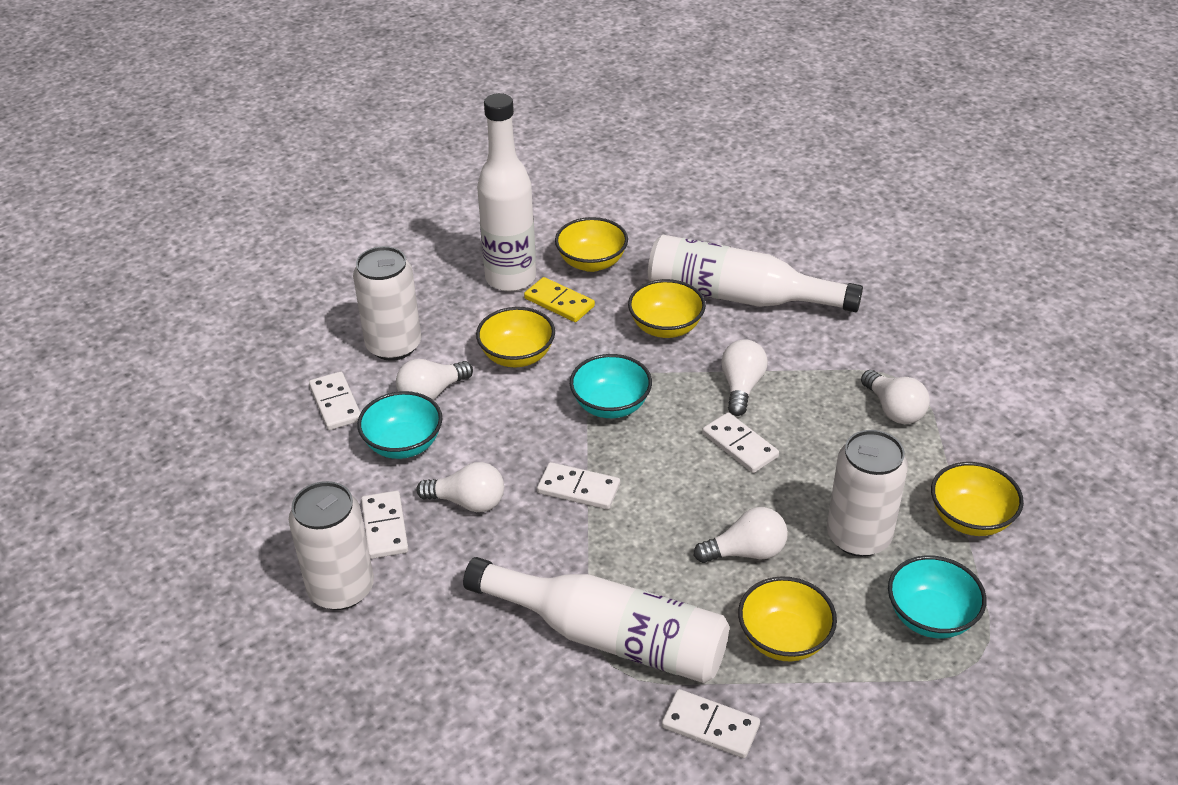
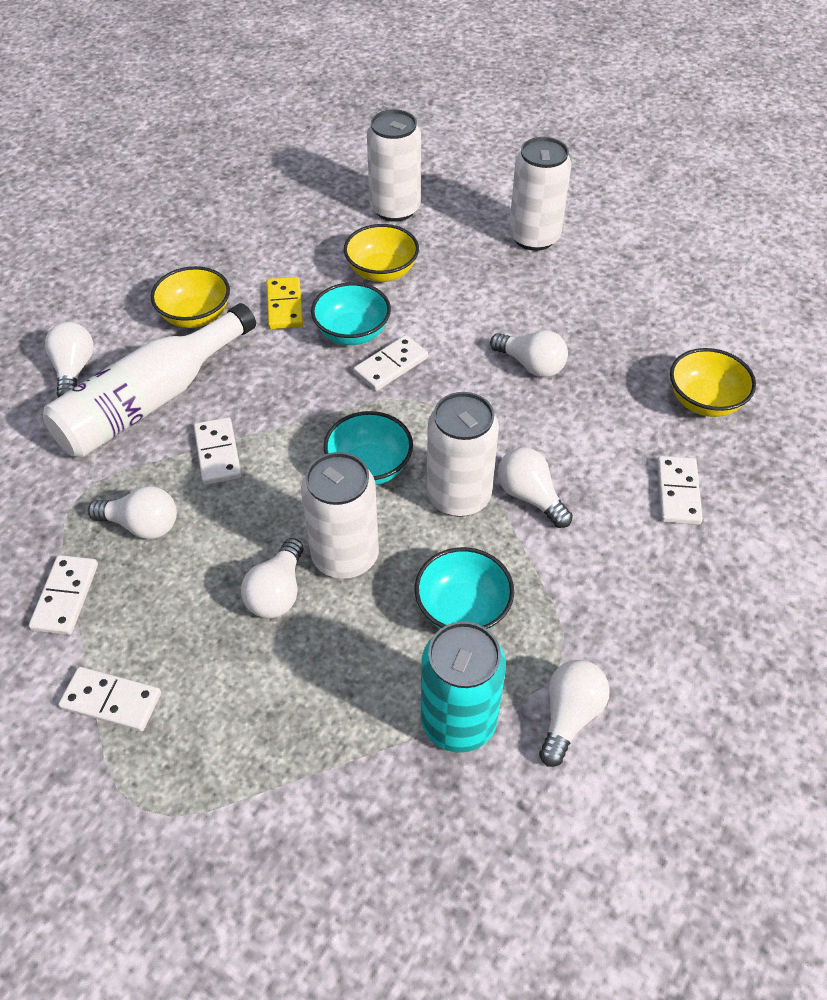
turquoise can: none = 0 -> [421,621,506,753] = 1
white bottle: [463,557,729,683] [477,93,536,291] [648,235,863,312] = 3 -> [43,303,256,458] = 1
white can: [289,481,374,610] [353,246,421,361] [827,430,908,557] = 3 -> [301,452,379,579] [367,109,421,222] [427,392,499,517] [509,137,572,251] = 4
white light bulb: [396,359,473,400] [416,462,504,512] [694,507,788,563] [721,339,768,416] [861,370,930,424] = 5 -> [45,322,94,398] [88,486,177,539] [241,538,303,618] [490,330,568,377] [498,447,573,528] [539,660,610,767] = 6
yellow bowl: [476,307,555,367] [555,217,628,272] [628,279,706,338] [738,577,837,661] [931,462,1024,536] = 5 -> [151,266,230,328] [344,224,419,282] [670,348,756,417] = 3

